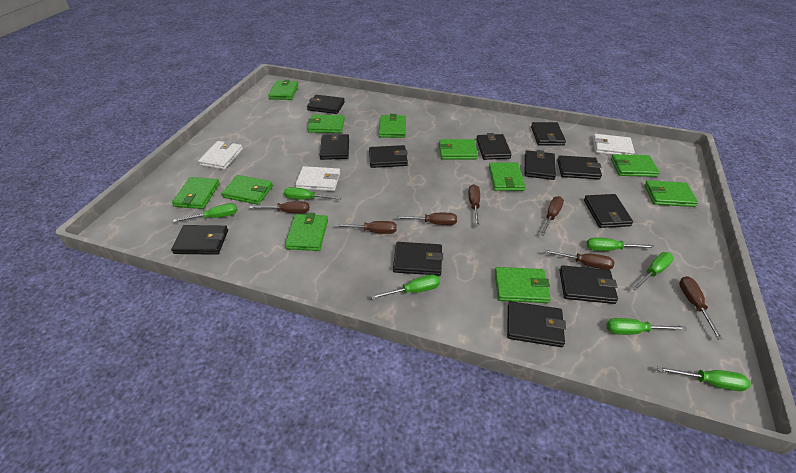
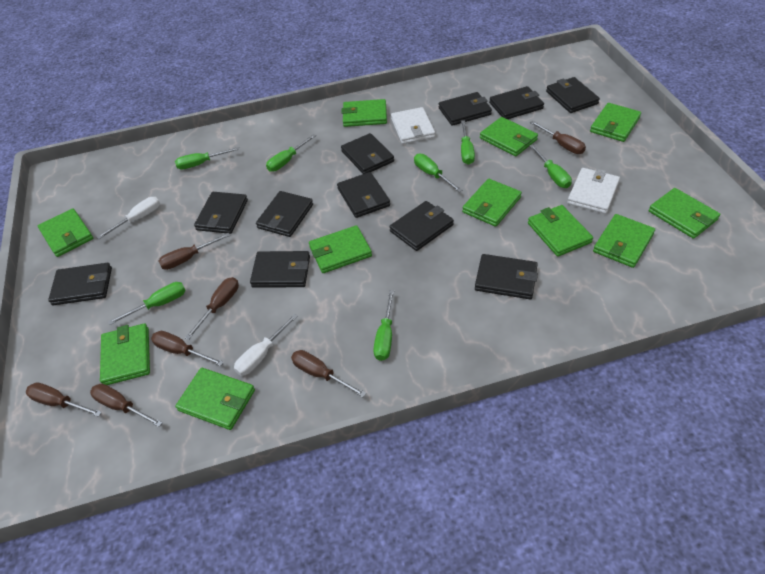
black wallet: [171,225,228,255] [307,95,345,114] [320,133,349,160] [369,145,408,168] [393,242,443,276] [476,133,512,160] [507,301,566,347] [525,150,556,180] [531,122,566,146] [557,155,602,179] [559,265,618,304] [584,194,633,228] = 12 -> [48,263,112,305] [194,192,248,234] [250,251,310,288] [256,191,313,237] [337,172,390,218] [341,133,394,174] [389,201,454,251] [439,92,492,126] [475,254,538,299] [489,86,544,119] [546,77,600,113] = 11
white screwdriver: none = 0 -> [97,197,160,239] [234,313,298,376] = 2
white wallet: [198,141,243,170] [295,166,340,191] [593,134,635,155] = 3 -> [391,107,435,144] [567,168,620,214] = 2

